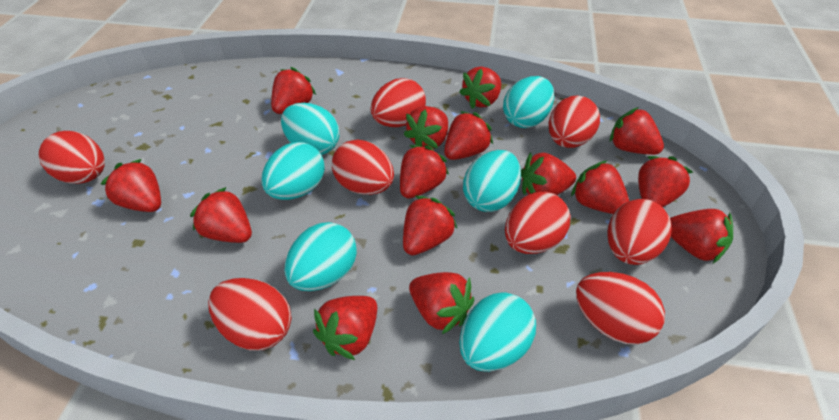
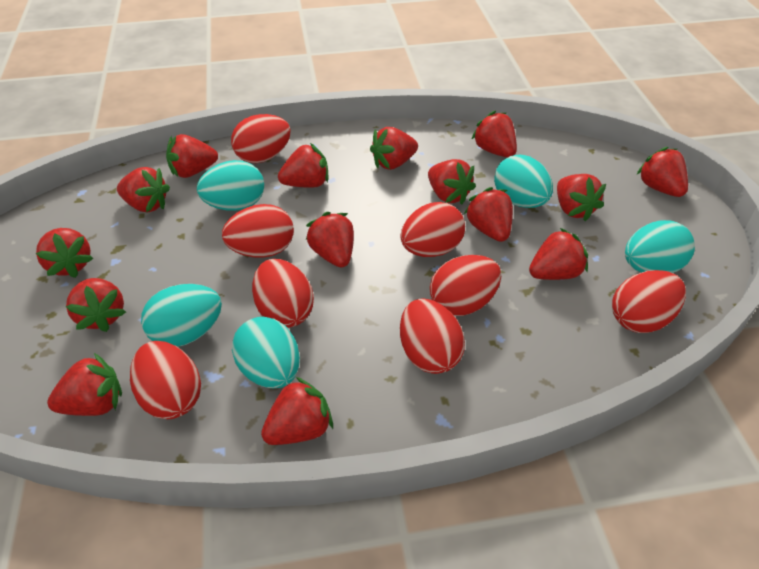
turquoise egg: [261,142,325,200] [281,103,339,155] [285,222,357,291] [459,293,536,372] [463,150,521,212] [503,76,554,128] = 6 -> [141,284,222,347] [197,160,264,211] [232,317,300,388] [494,155,553,208] [625,220,695,273] = 5

